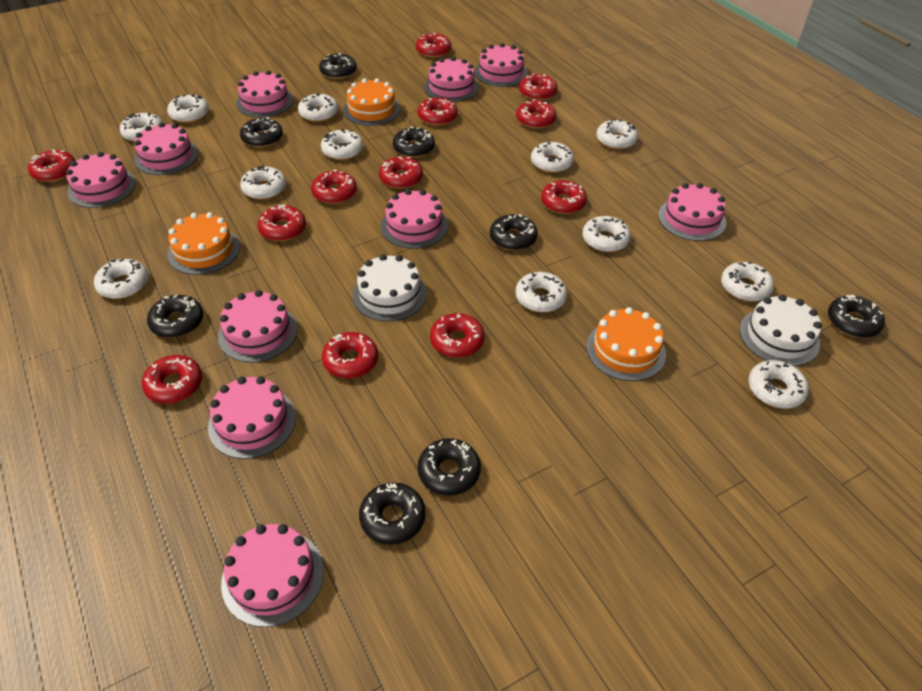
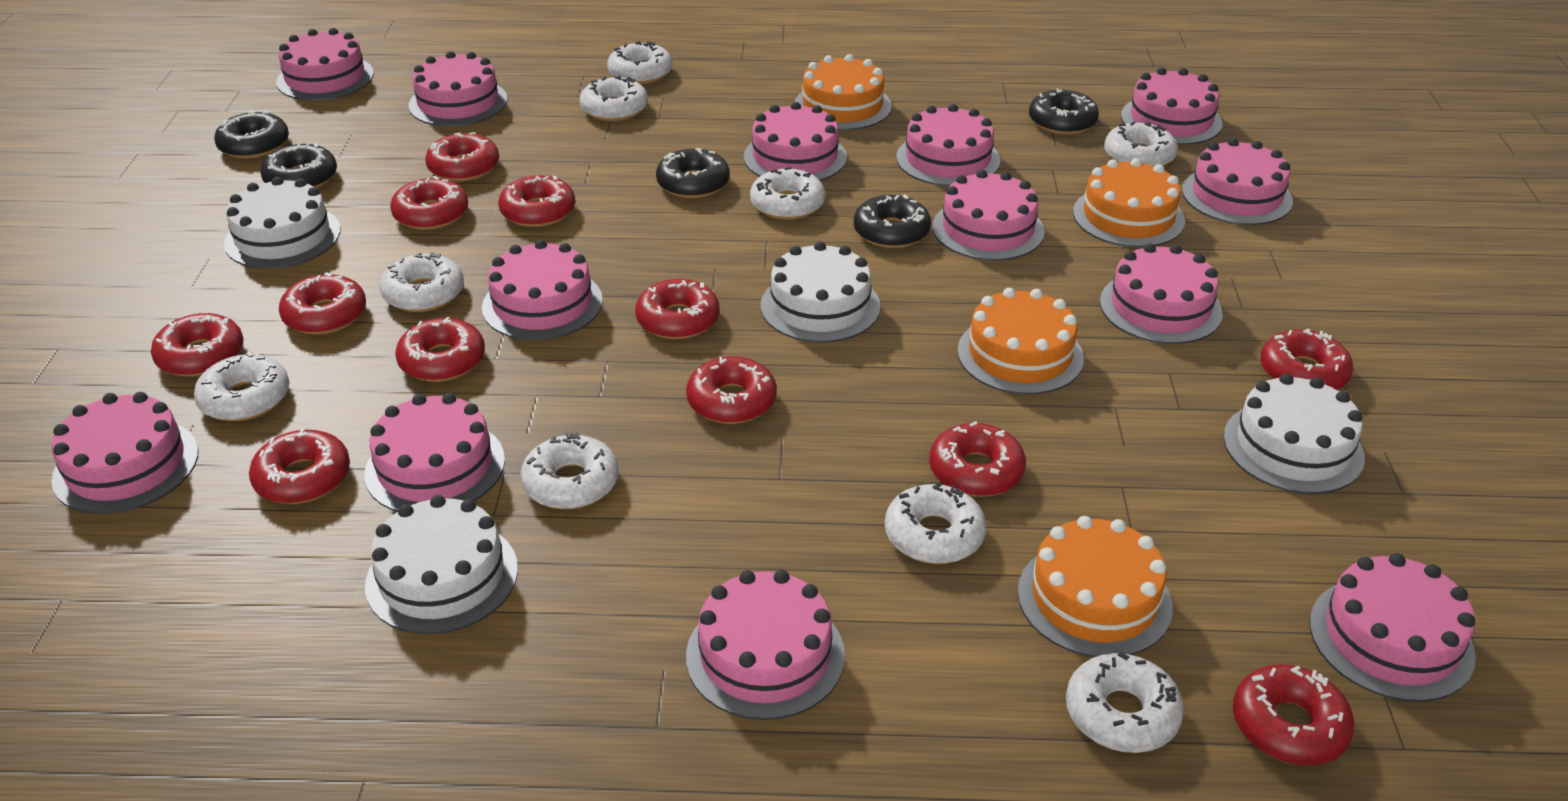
black donut: [147,295,203,338] [240,117,283,148] [319,53,357,79] [359,482,425,545] [393,127,435,158] [418,438,481,496] [490,214,538,251] [828,295,885,338] = 8 -> [214,111,289,159] [260,143,337,188] [656,148,730,198] [854,194,931,248] [1029,88,1099,135] = 5
orange cake: [168,212,240,275] [343,78,401,126] [586,307,666,381] = 3 -> [795,54,892,130] [957,288,1084,395] [1018,516,1173,657] [1073,158,1185,247] = 4
pink cake: [66,152,136,208] [134,122,199,175] [208,376,296,459] [218,290,298,363] [221,524,324,627] [236,70,294,117] [381,189,448,249] [424,57,479,102] [475,43,528,87] [658,183,726,241] = 10 -> [51,392,199,514] [276,28,374,101] [364,393,505,512] [409,51,507,127] [482,240,603,340] [686,570,845,720] [744,102,847,181] [896,104,1000,186] [933,170,1045,261] [1100,243,1223,344] [1121,68,1222,145] [1182,138,1293,225] [1310,553,1476,702] = 13
white cake: [352,254,427,322] [740,294,822,366] = 2 -> [224,177,340,269] [365,495,518,634] [761,241,881,343] [1224,374,1365,494] = 4
white donut: [94,259,149,299] [120,113,162,142] [167,94,209,123] [240,166,286,200] [298,93,338,122] [321,129,364,160] [516,272,567,312] [531,141,574,173] [582,216,631,252] [596,119,638,149] [721,262,774,301] [748,360,809,408] = 12 -> [194,352,289,421] [379,252,464,312] [521,433,619,509] [580,76,648,121] [607,41,673,84] [750,167,825,220] [885,483,986,564] [1066,652,1184,753] [1104,121,1178,166] = 9

